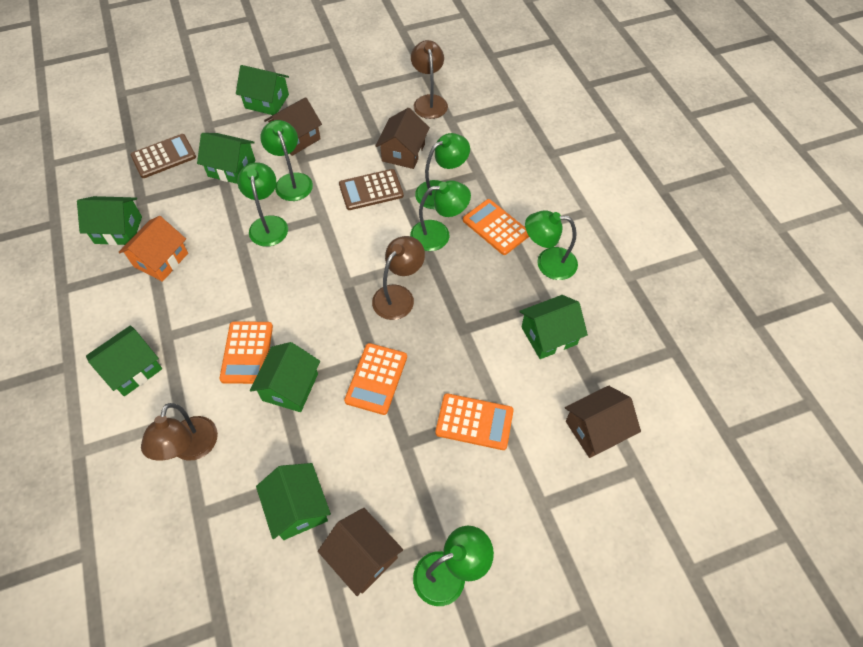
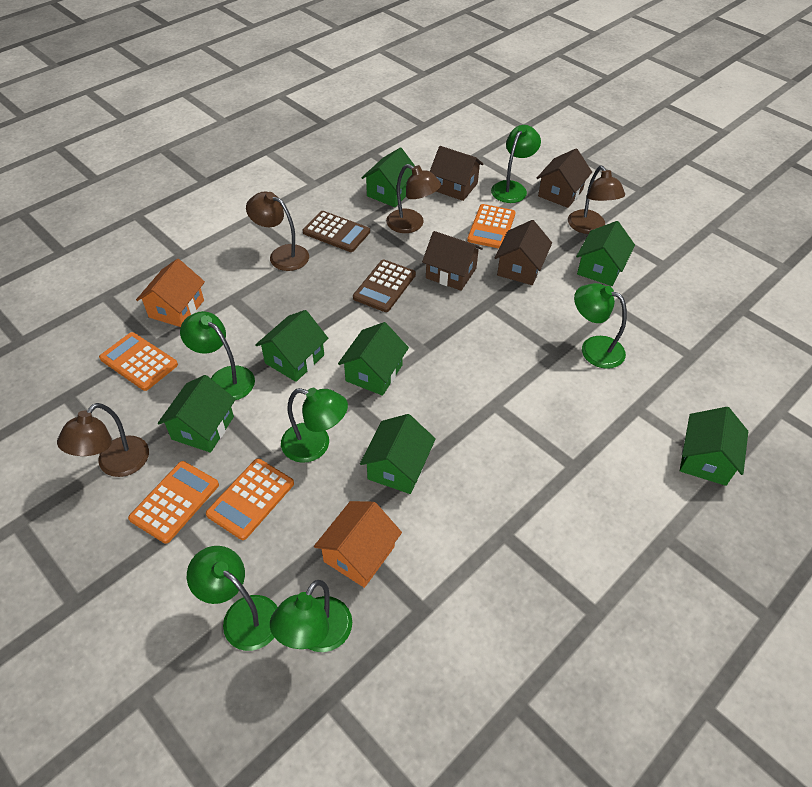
brown lamp: [141,403,218,461] [372,236,425,320] [411,40,448,119] = 3 -> [57,403,149,477] [246,191,309,271] [386,164,441,233] [568,166,625,234] = 4
orange house: [118,216,188,282] = 1 -> [136,259,205,327] [314,501,402,588] = 2

